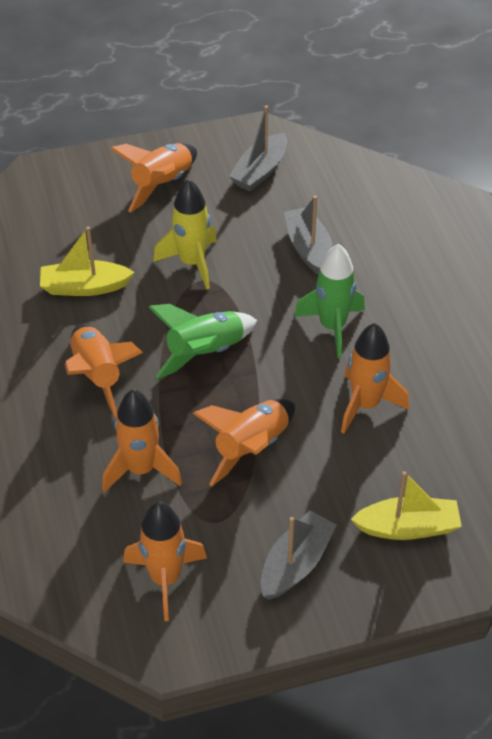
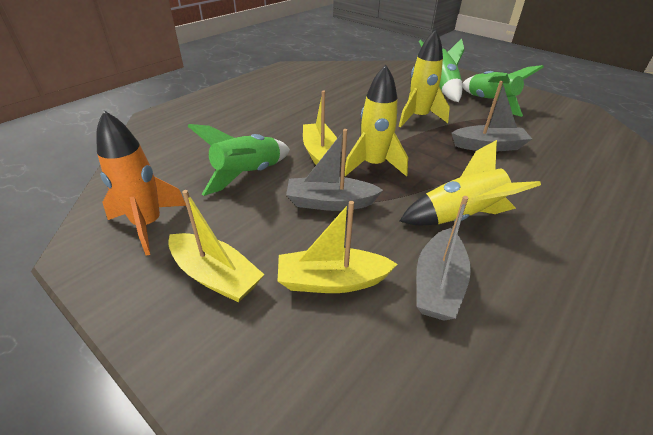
green rocket: [149,304,257,379] [294,244,365,358] = 2 -> [188,124,290,196] [419,38,464,102] [462,65,544,117] = 3
orange rocket: [65,324,143,418] [102,389,182,493] [110,143,197,213] [123,501,207,621] [193,399,295,486] [341,323,409,433] = 6 -> [96,110,186,256] = 1
yellow boat: [40,226,134,296] [351,471,462,540] = 2 -> [168,190,265,303] [278,201,398,293] [303,90,337,165] = 3
yellow rocket: [153,179,217,290] = 1 -> [345,65,408,177] [399,29,450,127] [400,140,541,225] = 3

